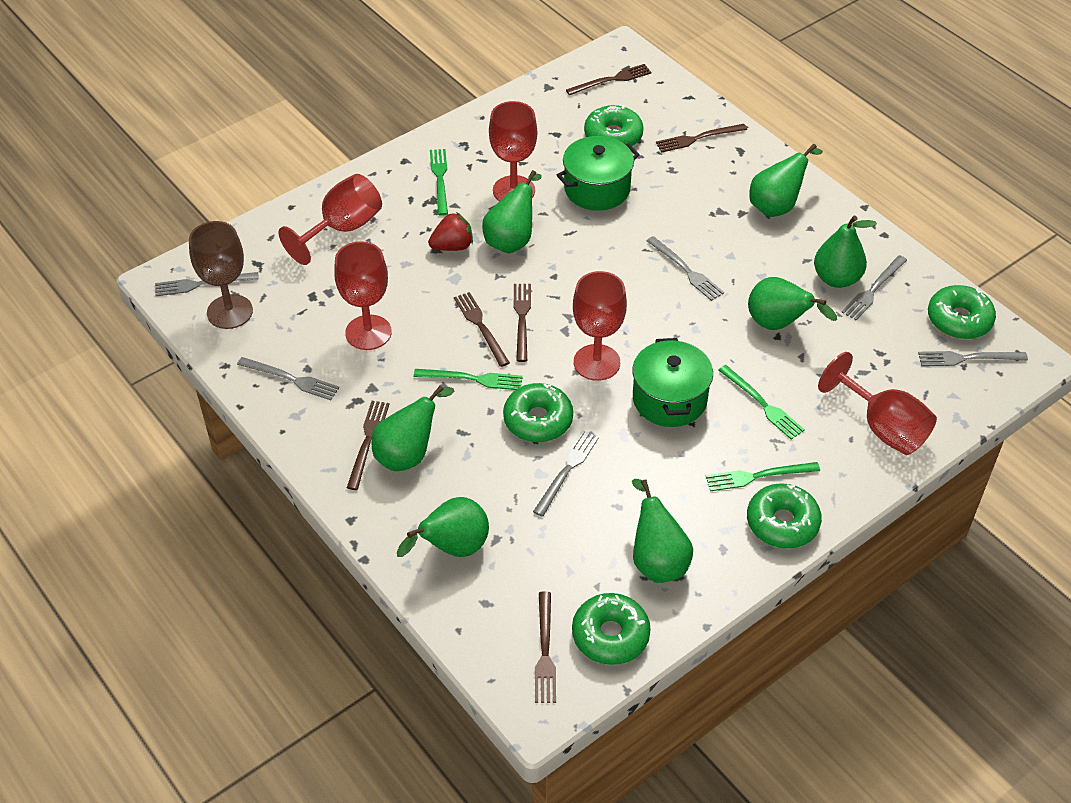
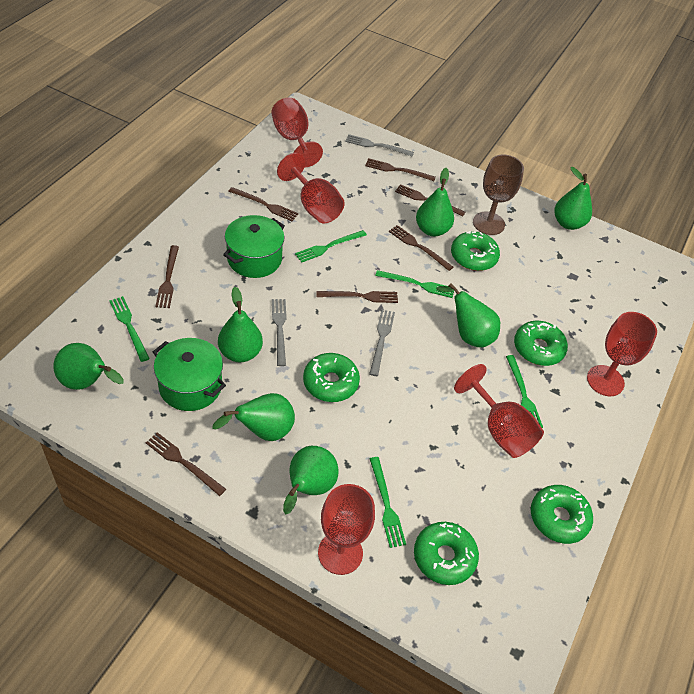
brown fork: [347,401,389,490] [454,292,510,367] [513,284,531,362] [535,591,556,703] [566,64,652,95] [656,124,747,153] = 6 -> [146,432,226,496] [155,245,179,308] [228,187,298,221] [316,291,398,303] [365,158,436,181] [389,225,453,271] [395,184,465,216] = 7
green fork: [414,369,523,390] [430,149,448,216] [706,462,820,491] [718,365,805,439] = 4 -> [109,296,150,362] [295,230,367,263] [370,457,406,548] [375,270,454,298] [506,355,543,428] = 5
grey fork: [155,272,259,296] [237,357,339,400] [533,430,599,517] [647,236,724,301] [841,255,907,320] [918,351,1028,366] = 6 -> [272,299,287,366] [345,134,414,157] [369,309,395,376] = 3
red strawberry: [428,212,473,251] = 1 -> none = 0

